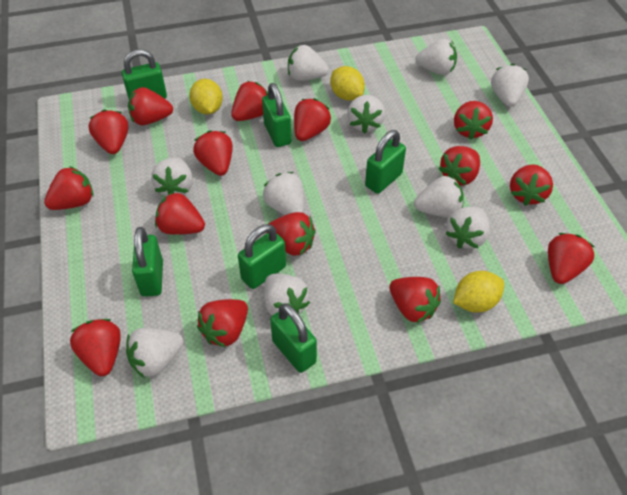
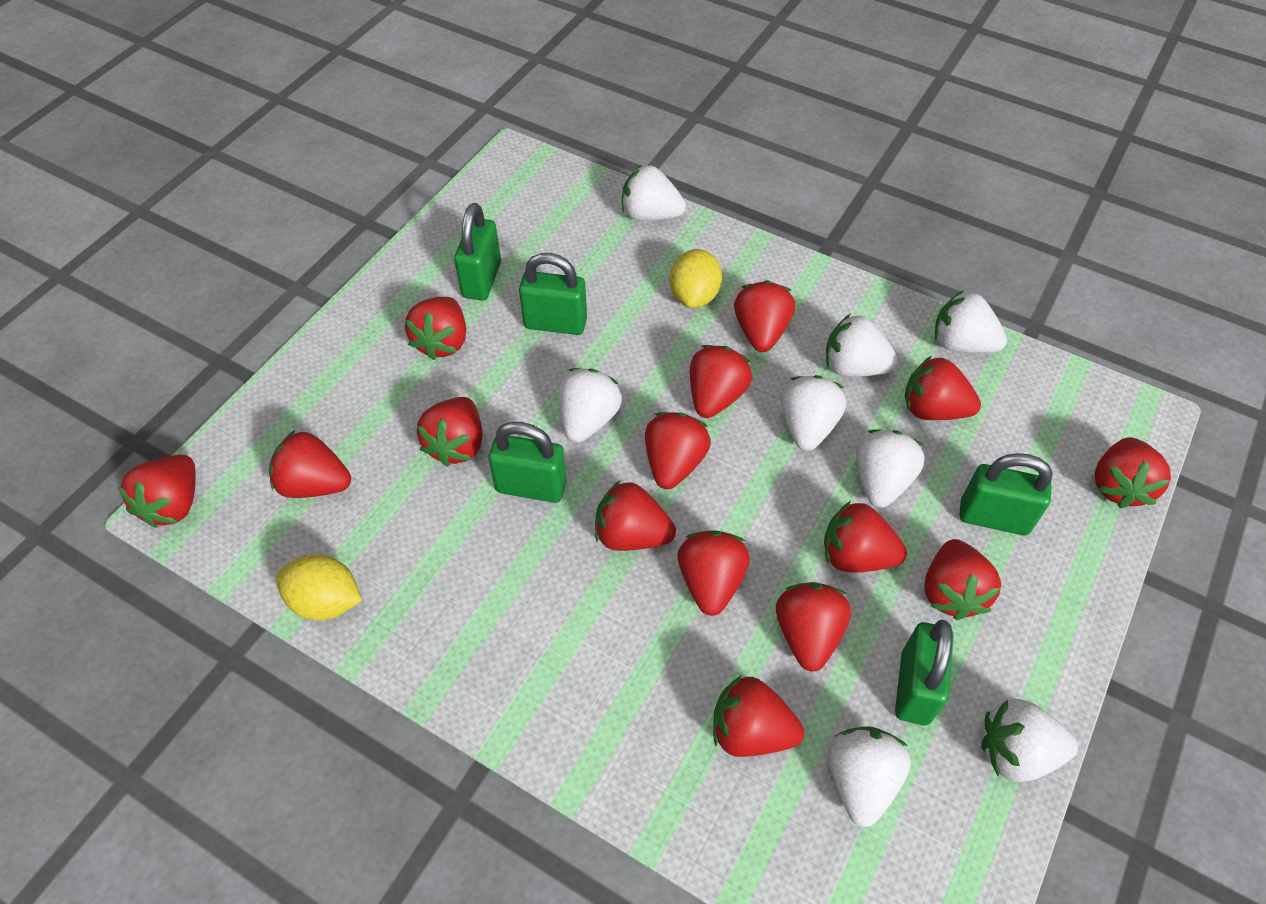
green padlock: [122,49,167,99] [132,227,163,297] [238,224,286,289] [262,83,291,147] [270,304,317,373] [365,130,406,194] = 6 -> [454,203,501,301] [489,422,567,503] [519,253,587,335] [895,620,954,725] [959,453,1053,535] = 5
white strawberry: [126,328,184,378] [151,157,193,196] [263,172,304,215] [264,274,310,316] [288,45,329,81] [347,95,385,134] [414,176,464,218] [415,39,457,75] [445,207,490,249] [491,64,529,107] = 10 -> [559,368,622,443] [622,165,686,221] [781,375,846,451] [826,314,898,377] [828,726,911,827] [856,429,925,508] [935,290,1007,353] [981,699,1078,782] = 8
yellow lemon: [189,79,223,115] [330,66,365,101] [453,271,504,313] = 3 -> [276,554,362,620] [670,249,722,308] = 2

